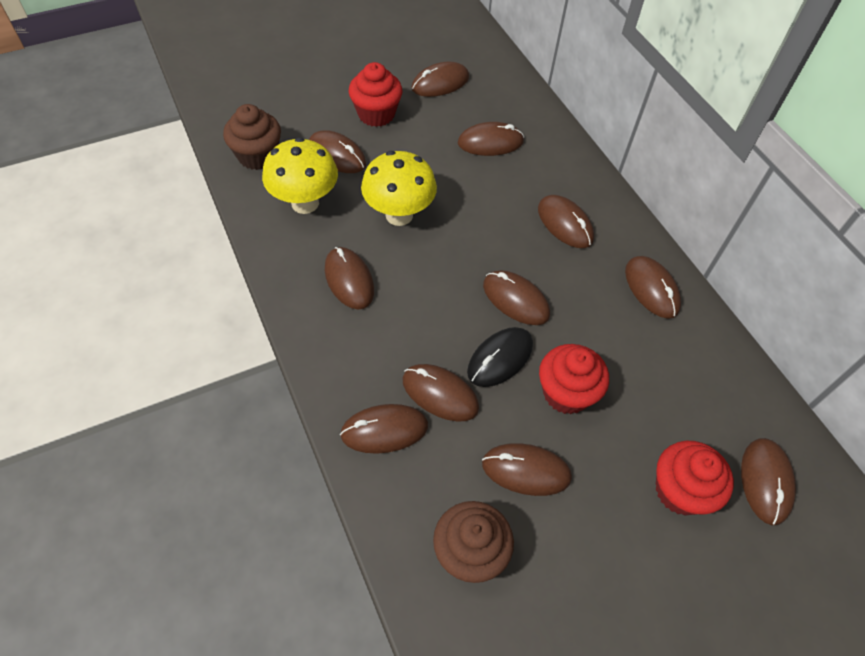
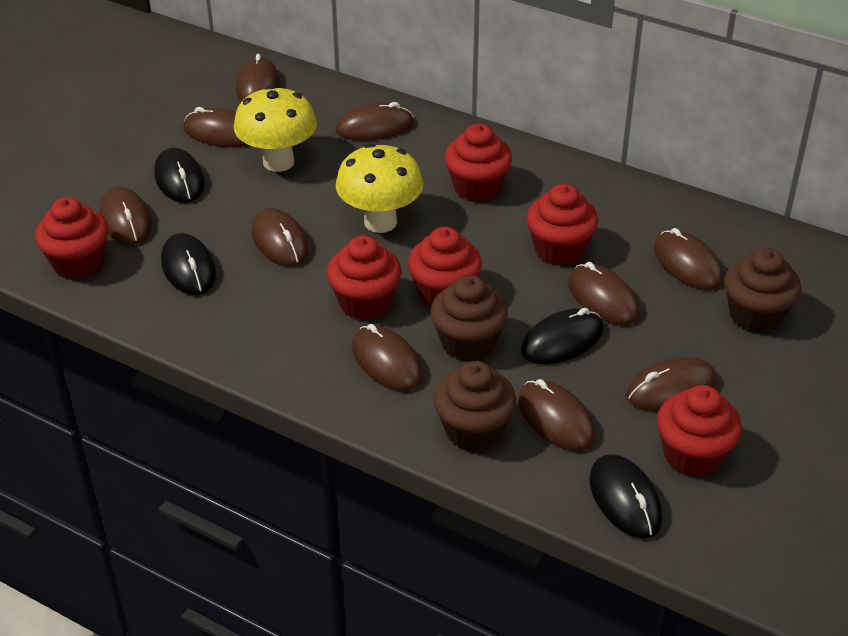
black mouse: [467,327,533,387] = 1 -> [154,148,205,203] [161,233,216,295] [521,308,603,364] [589,454,663,539] = 4
brown cupcake: [223,104,281,170] [433,501,514,583] = 2 -> [431,275,508,362] [434,361,516,452] [724,248,801,333] = 3
brown mouse: [309,130,366,173] [325,247,374,309] [340,404,428,454] [403,364,479,422] [411,62,469,97] [458,122,524,156] [482,443,572,496] [483,270,550,325] [538,195,594,248] [625,256,681,319] [741,438,796,525] = 11 -> [99,187,152,245] [183,107,248,147] [236,54,280,102] [251,208,309,266] [336,102,414,141] [352,324,423,391] [518,379,596,451] [568,262,640,325] [626,357,717,411] [654,228,723,290] = 10
red cupcake: [349,62,402,127] [539,344,609,414] [656,441,734,516] = 3 -> [35,197,109,280] [327,236,401,320] [408,227,482,307] [444,123,512,202] [526,184,598,266] [657,385,742,477] = 6

